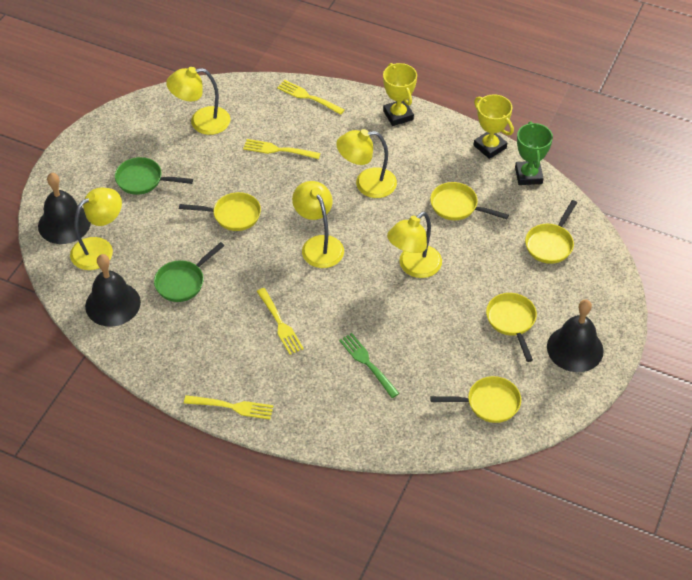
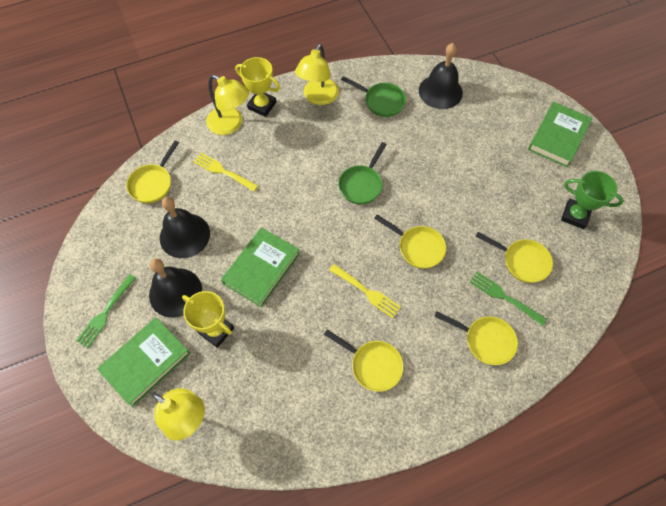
green book: none = 0 -> [97,317,191,407] [221,227,300,307] [528,102,592,167] = 3
green fork: [339,333,399,398] = 1 -> [76,274,136,348] [470,272,547,326] = 2
yellow fork: [184,395,273,419] [243,139,320,159] [257,288,304,355] [277,80,345,115] = 4 -> [193,153,258,192] [329,264,401,318] = 2
yellow lamp: [70,188,122,270] [166,67,230,135] [292,181,344,268] [336,129,397,198] [387,212,442,278] = 5 -> [152,388,205,441] [206,75,249,135] [295,44,339,105] = 3

